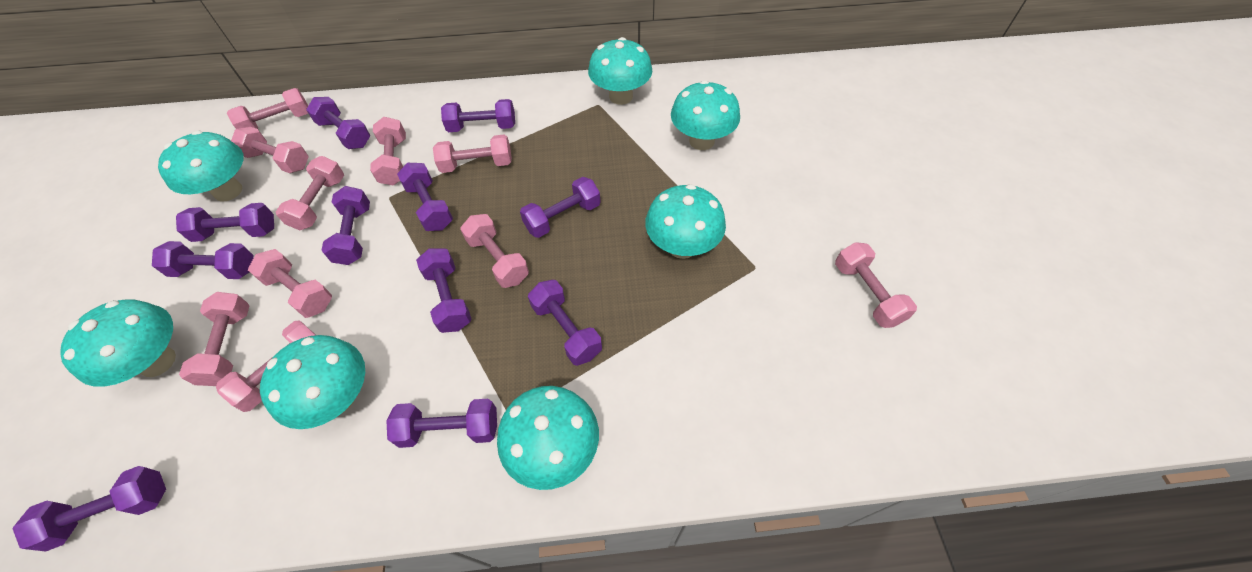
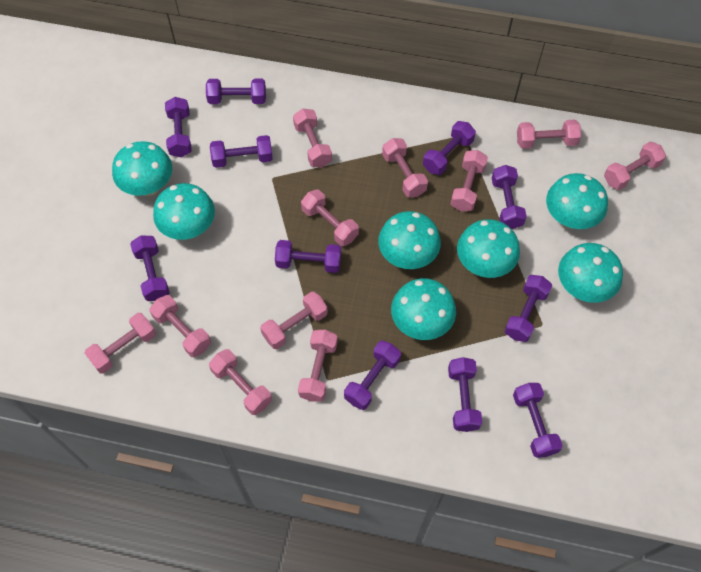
pink dumbbell: [179,292,249,386] [216,320,315,412] [227,88,308,129] [231,127,309,173] [248,249,332,318] [276,156,344,230] [370,117,406,185] [433,134,512,173] [460,214,529,288] [835,242,917,328] = 10 -> [85,313,156,374] [150,295,211,357] [209,349,272,415] [260,291,328,349] [293,109,332,167] [298,330,337,402] [301,190,359,246] [382,138,428,197] [451,150,488,211] [517,120,581,149] [604,142,666,190] = 11

